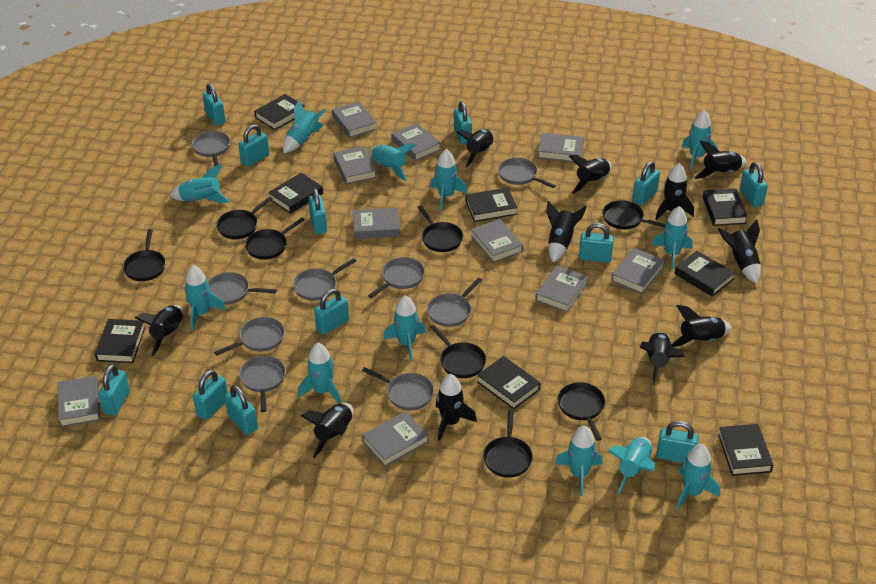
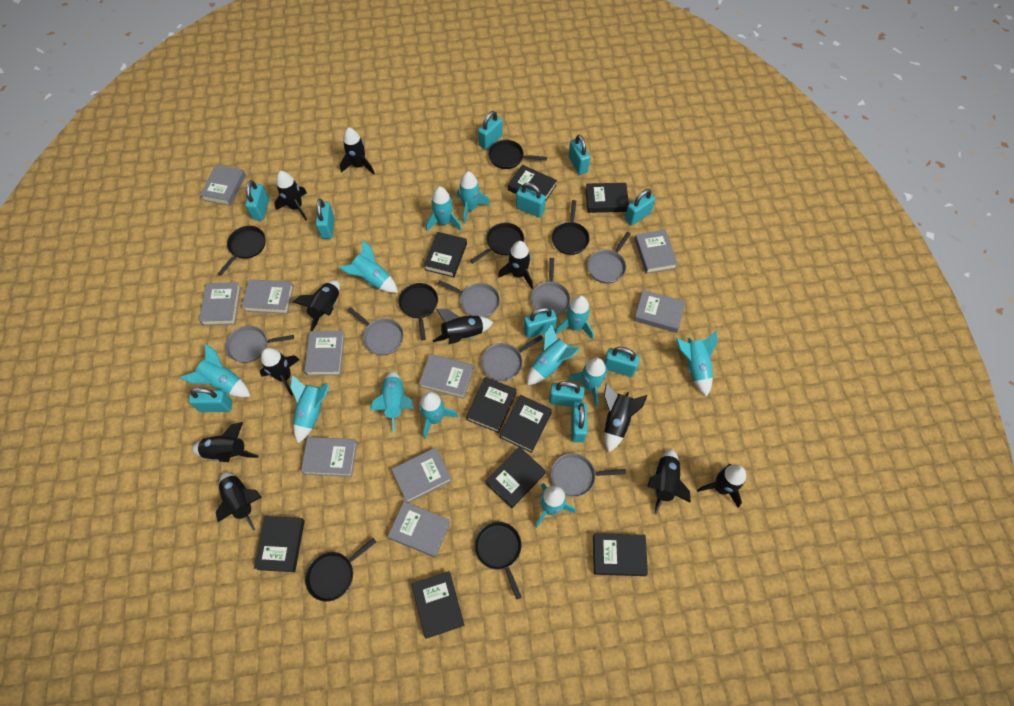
black book: [95,319,145,363] [254,94,305,130] [268,173,323,214] [466,188,517,222] [477,356,540,409] [674,251,735,297] [703,188,748,226] [718,424,773,476] = 8 -> [254,516,305,572] [412,571,465,639] [424,232,467,277] [466,377,517,433] [485,447,546,508] [500,395,552,453] [508,165,557,202] [585,183,629,213] [593,533,648,576] = 9
black pan: [123,229,166,281] [216,196,273,239] [245,218,305,260] [417,205,463,252] [430,325,486,378] [483,410,533,477] [558,382,605,441] [602,200,666,230] = 8 -> [218,226,265,275] [305,538,376,602] [398,283,438,340] [470,223,524,263] [475,522,522,600] [488,140,547,169] [552,200,590,255] = 7
grey pan: [192,131,230,166] [208,272,277,305] [214,317,285,356] [239,356,286,412] [293,258,357,301] [362,367,434,410] [368,257,425,298] [427,278,482,327] [498,158,556,188] = 9 -> [225,326,294,363] [347,307,404,355] [438,280,500,318] [481,335,543,381] [531,258,571,316] [551,453,626,497] [587,232,631,283] = 7
turquoise padlock: [98,364,130,416] [193,370,228,420] [202,83,226,125] [225,385,258,435] [239,124,269,167] [308,188,327,234] [314,289,349,335] [454,101,472,144] [579,223,614,263] [632,161,660,205] [656,421,699,463] [740,162,768,207] = 12 -> [189,388,232,412] [245,180,269,221] [316,199,334,239] [478,111,503,150] [516,183,546,217] [524,307,557,338] [549,381,585,407] [568,135,590,175] [571,402,588,443] [604,347,640,377] [625,189,655,226] = 11

